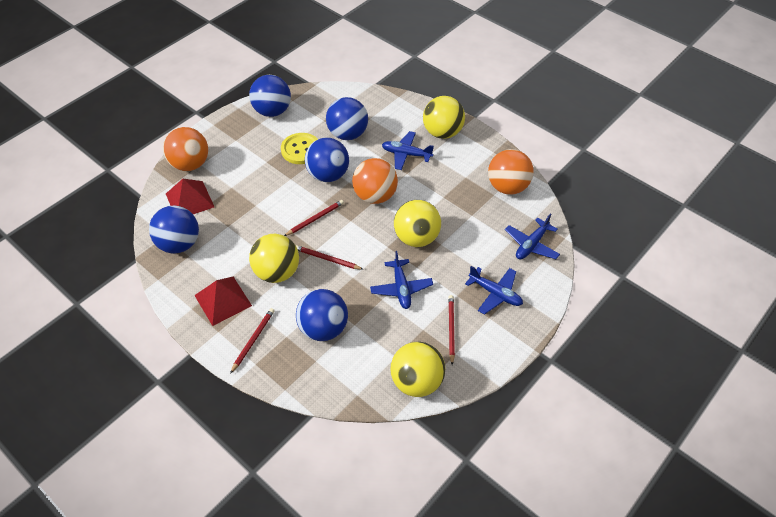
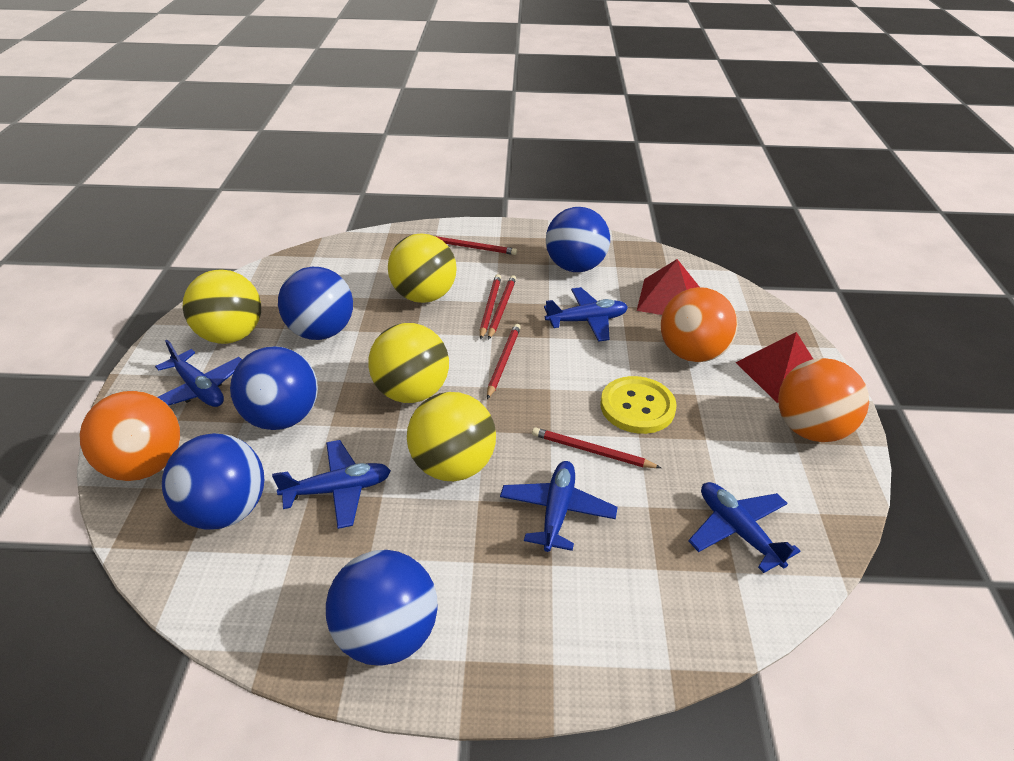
blue plane: [370,251,433,309] [382,131,434,170] [465,266,523,315] [505,214,560,260] = 4 -> [155,340,242,407] [272,440,391,529] [500,461,617,552] [544,287,628,342] [688,482,800,573] = 5
red pencil: [230,308,275,374] [284,200,344,236] [296,245,364,270] [448,295,455,365] = 4 -> [435,236,517,255] [480,274,501,339] [487,324,521,399] [488,275,516,340] [532,427,661,468] = 5

